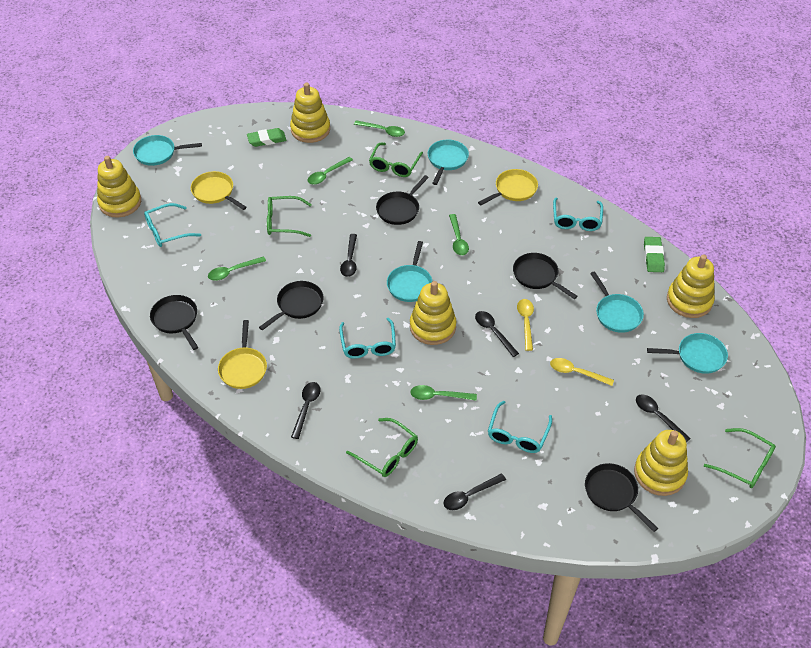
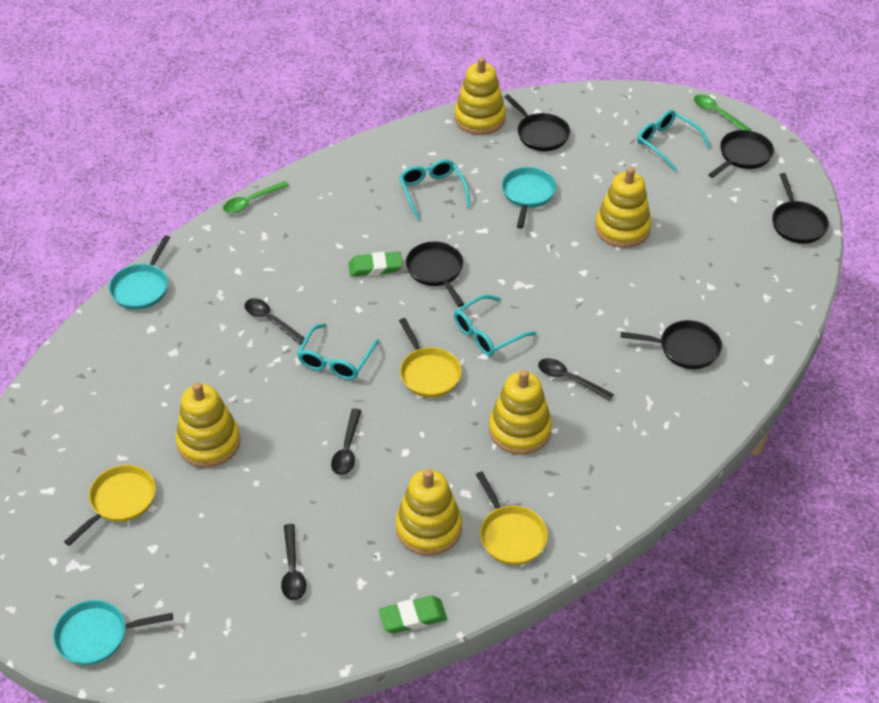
black spoon: [291,382,321,439] [340,234,357,277] [444,473,506,510] [475,311,519,357] [636,394,691,442] = 5 -> [244,298,305,345] [281,524,306,600] [331,409,362,475] [538,358,614,401] = 4
green glasses: [267,196,312,237] [346,418,418,477] [369,143,423,177] [704,428,776,488] = 4 -> none = 0
green spoon: [208,256,266,281] [308,157,353,185] [354,120,405,137] [410,385,477,400] [449,214,469,255] = 5 -> [223,181,289,213] [694,95,751,131] = 2
turquoise pan: [133,135,202,166] [387,241,432,302] [428,140,469,185] [590,271,644,333] [647,333,728,374] = 5 -> [53,600,173,665] [109,235,170,310] [502,167,556,229] = 3
yellow spoon: [517,299,534,351] [550,358,614,386] = 2 -> none = 0

